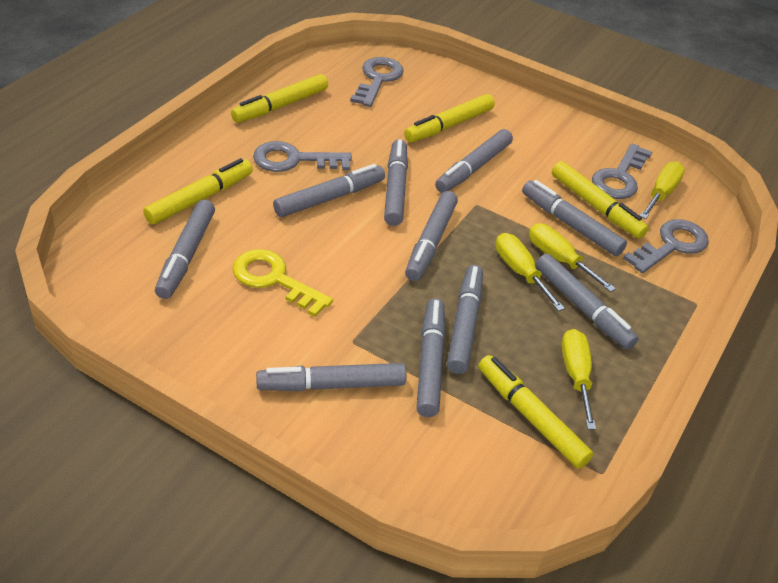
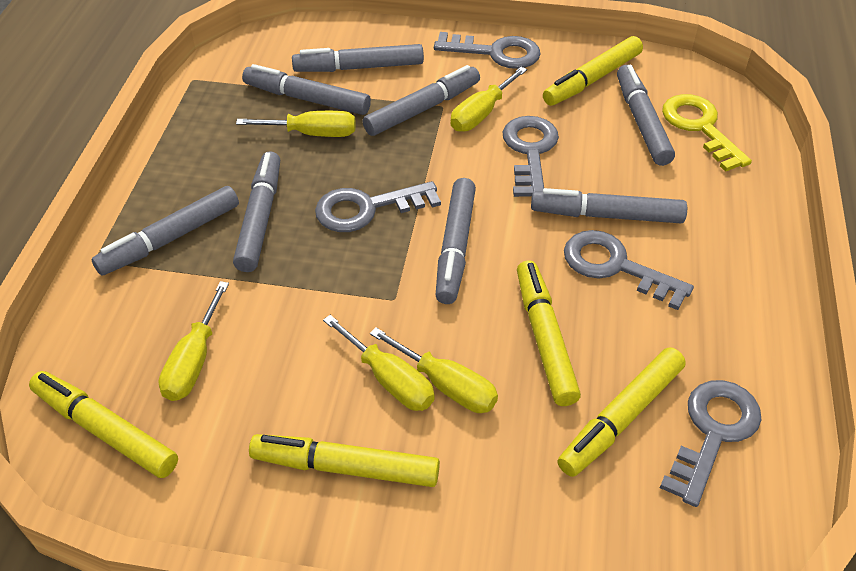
grey key: [253,141,352,172] [350,57,404,107] [592,144,652,199] [623,219,709,273] = 4 -> [315,181,441,232] [434,32,540,69] [503,116,559,197] [564,230,694,310] [660,380,762,507] = 5
grey marker: [155,200,215,299] [256,363,406,391] [273,164,385,217] [384,139,408,226] [405,191,458,281] [416,298,446,417] [435,129,513,193] [447,265,483,374] [522,180,627,256] [536,254,639,350] = 10 -> [92,186,239,275] [233,151,280,272] [242,64,371,115] [292,44,424,72] [363,65,480,136] [436,178,476,304] [531,188,687,223] [617,65,675,166] = 8
yellow screwdriver: [495,233,565,311] [529,223,616,292] [561,329,596,430] [640,161,685,219] = 4 -> [158,281,229,401] [236,111,356,137] [323,315,435,411] [370,327,498,413] [450,67,527,132] = 5

